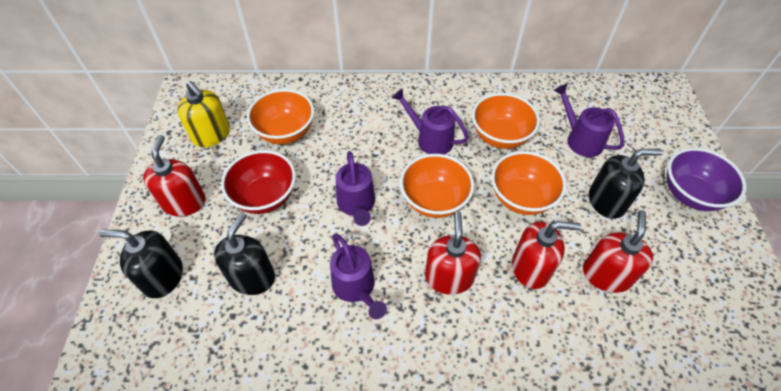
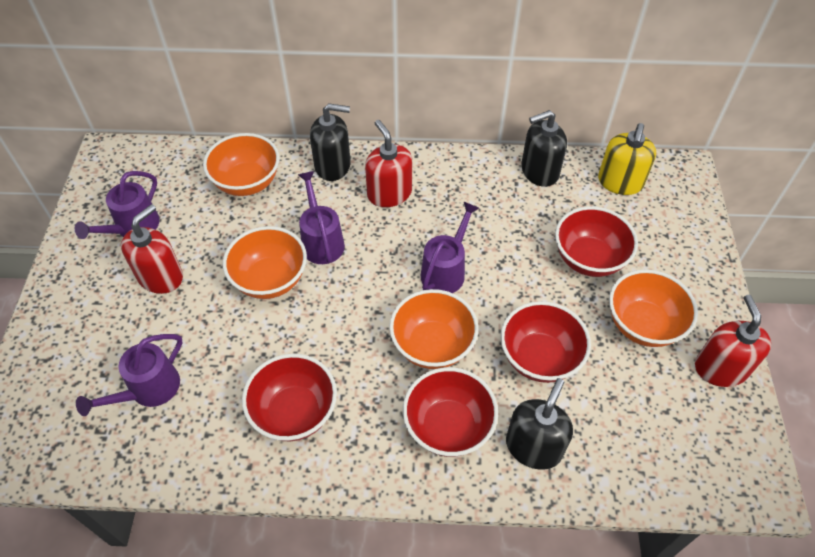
purple bowl: [666,148,746,211] = 1 -> none = 0
red bowl: [221,150,296,214] = 1 -> [242,354,337,441] [403,367,498,457] [501,301,591,383] [555,206,638,277] = 4
red soap dispenser: [143,135,206,216] [425,211,481,295] [512,221,581,289] [583,210,653,293] = 4 -> [121,204,183,294] [365,120,412,207] [695,295,771,387] = 3

